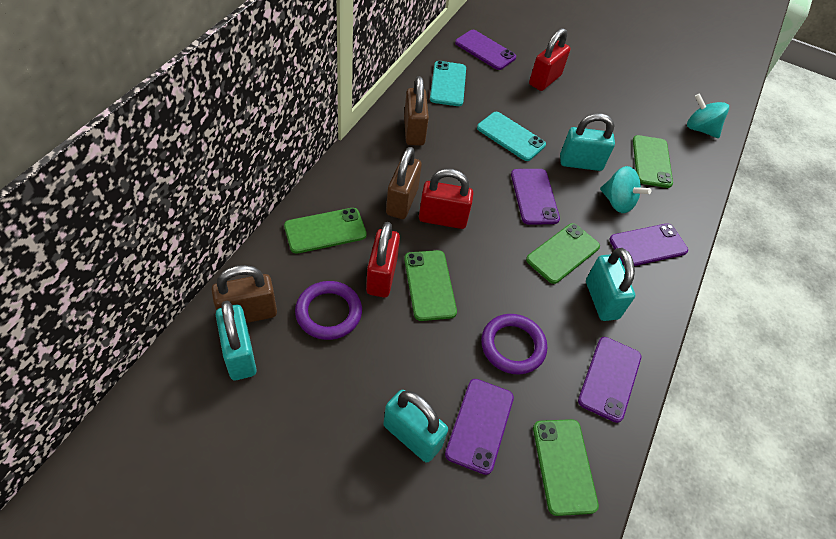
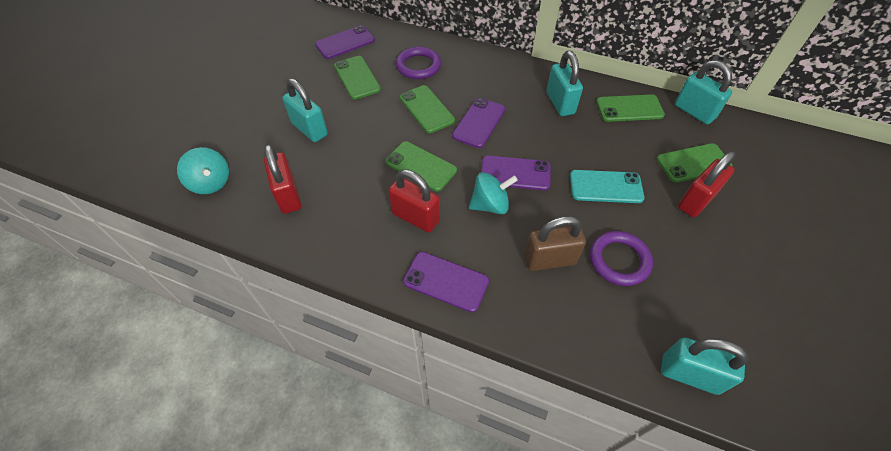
brown padlock: [212,265,277,323] [386,147,422,219] [404,76,429,146] = 3 -> [524,216,586,271] = 1
purple phone: [445,379,514,475] [455,30,516,70] [511,169,560,225] [578,337,641,423] [609,223,688,266] = 5 -> [315,25,375,59] [403,252,489,312] [452,98,505,148] [481,155,550,190] = 4
turquoise phone: [430,61,466,106] [477,112,546,161] = 2 -> [570,170,645,203] = 1

